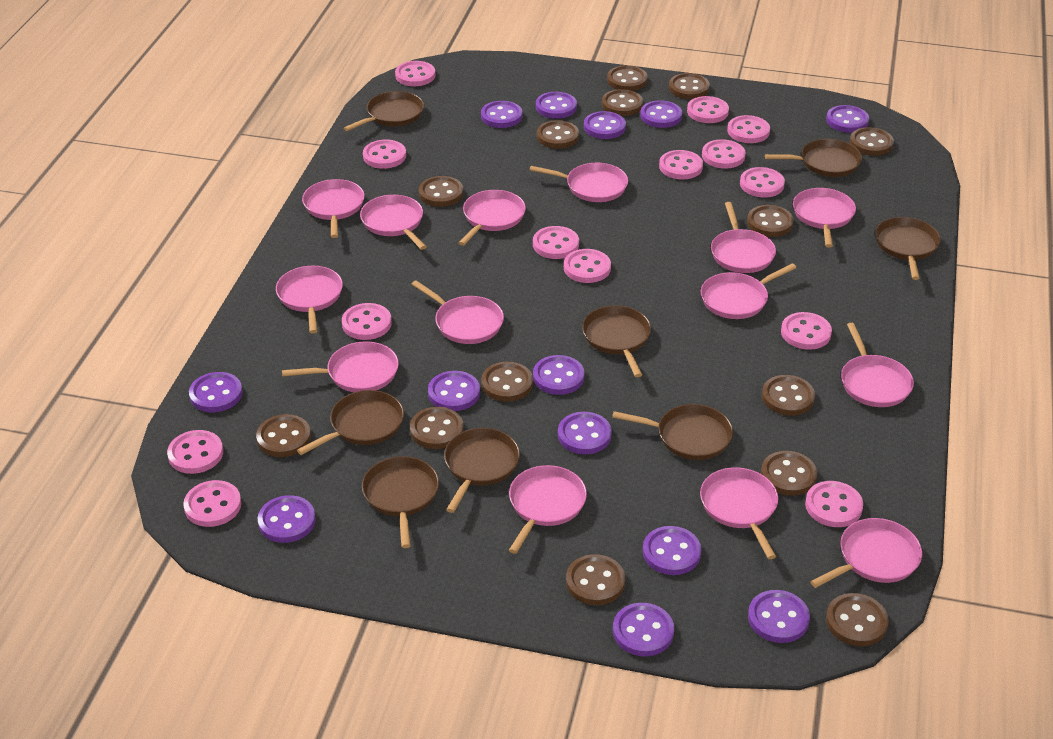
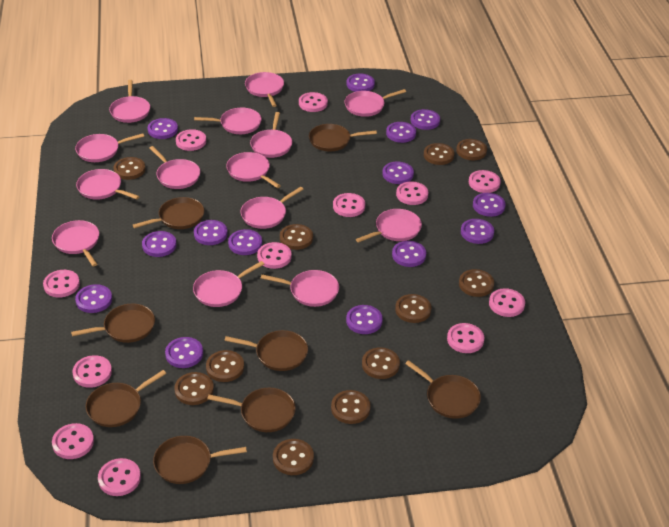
brown button: [256,414,311,457] [410,407,464,449] [419,176,463,207] [481,362,533,402] [537,120,579,149] [566,554,625,605] [602,89,643,116] [607,65,647,91] [669,73,710,99] [747,205,794,237] [761,451,817,496] [762,375,815,416] [826,593,889,646] [850,127,894,156] = 14 -> [113,157,146,180] [175,372,214,405] [206,350,244,382] [273,439,314,475] [280,224,313,250] [331,390,371,424] [362,347,400,379] [395,294,431,323] [424,143,455,165] [456,139,487,160] [459,269,494,297] = 11
pink button: [167,430,223,474] [183,480,241,527] [342,303,392,340] [363,140,406,169] [395,61,435,86] [533,226,579,259] [564,249,611,283] [659,150,703,180] [687,96,729,123] [702,139,746,169] [727,115,770,143] [740,167,785,197] [781,312,832,350] [805,481,863,527] = 14 -> [43,270,80,298] [52,423,94,459] [72,355,112,388] [98,458,141,496] [176,129,206,151] [257,242,292,269] [299,92,328,112] [333,193,365,217] [396,181,428,205] [447,323,484,353] [469,170,501,193] [489,288,525,317] = 12
purple button: [189,372,243,412] [257,495,316,543] [428,371,480,411] [481,101,522,128] [533,355,584,395] [536,92,577,119] [558,412,612,454] [584,111,626,139] [613,603,674,656] [640,100,682,128] [643,526,701,575] [748,590,810,643] [826,105,869,133] = 13 -> [75,284,112,313] [142,231,176,257] [148,118,178,139] [165,337,203,368] [194,220,228,245] [228,229,262,255] [346,73,375,92] [346,305,383,334] [382,161,414,184] [386,122,416,143] [392,241,426,267] [411,109,440,130] [461,219,494,244] [473,193,506,217] = 14

